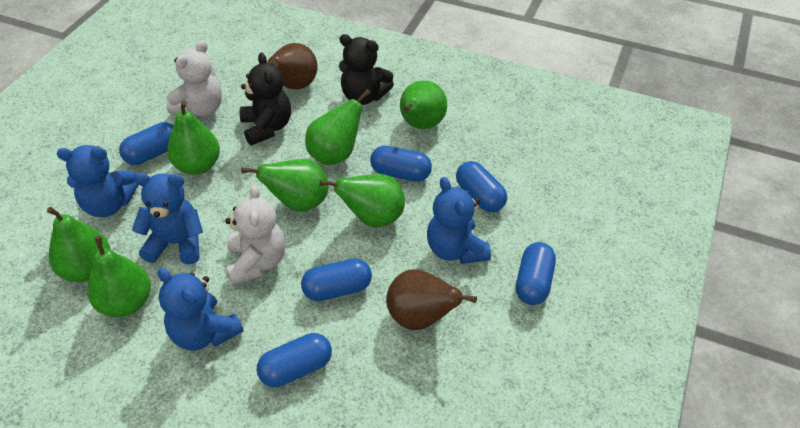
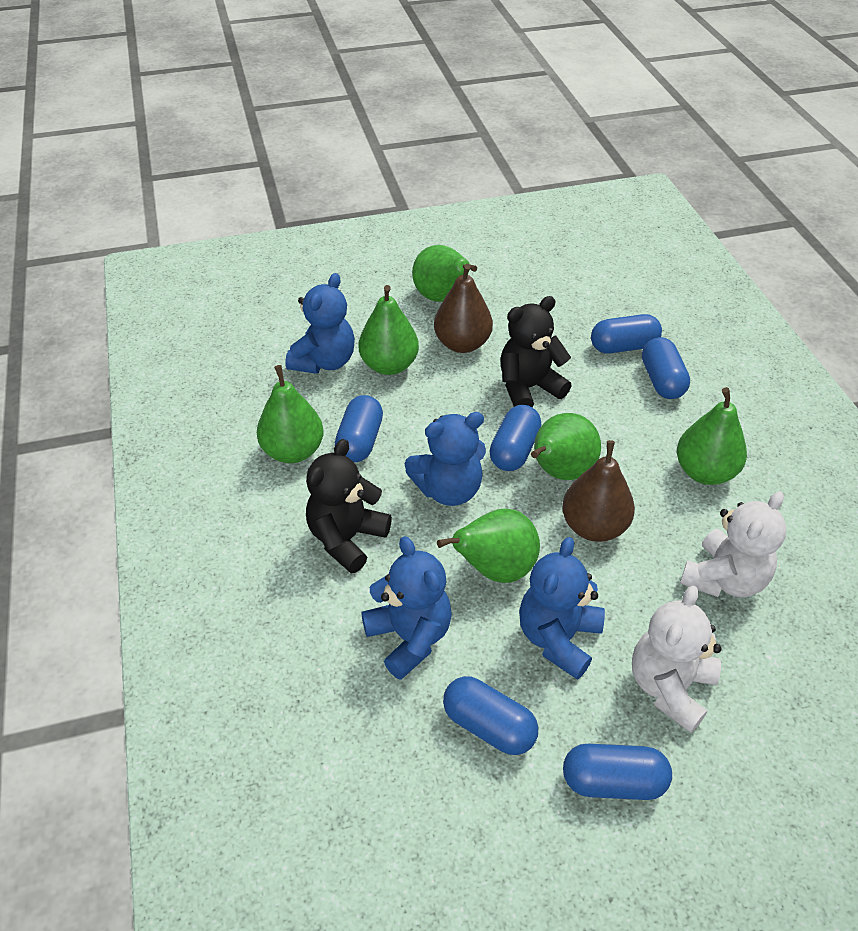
green pear: [47,207,110,282] [88,236,151,317] [167,100,220,175] [241,159,328,212] [305,89,371,165] [320,174,405,228] [400,81,447,129] = 7 -> [257,365,324,463] [359,285,419,375] [412,245,477,302] [437,508,540,583] [531,413,601,480] [677,387,747,485] = 6

